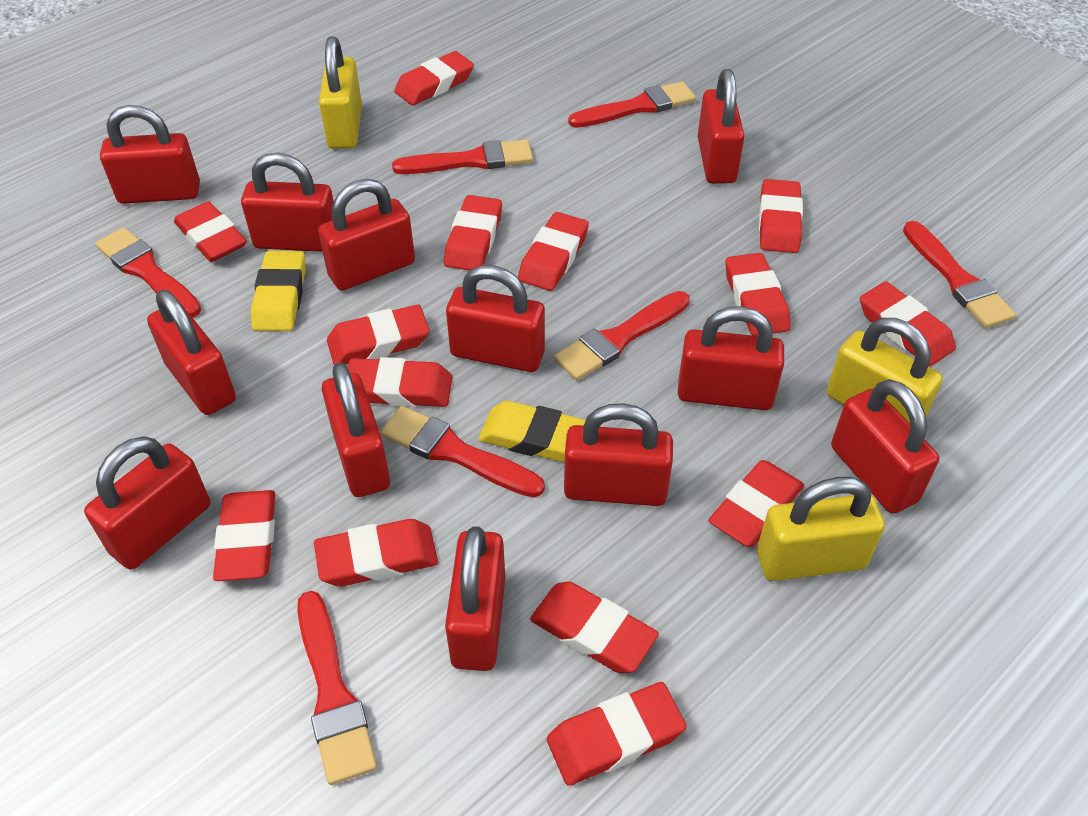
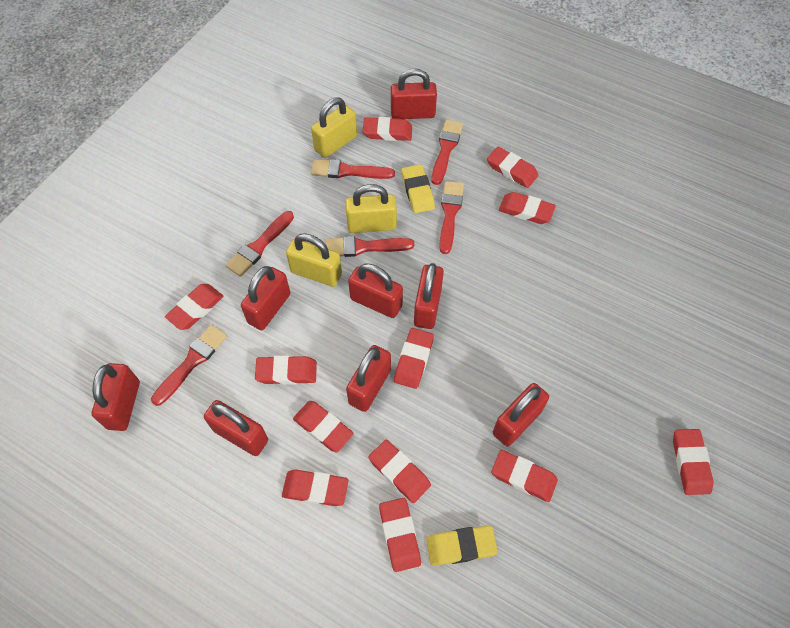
red brush: [95,227,201,317] [297,591,377,785] [380,406,545,497] [392,139,533,174] [554,291,690,381] [568,81,696,128] [903,221,1016,328] = 7 -> [151,324,227,406] [225,211,294,277] [311,159,395,179] [326,236,414,257] [432,120,463,185] [439,181,464,254] = 6
red eraser: [174,202,247,262] [213,490,275,581] [314,519,438,587] [327,305,430,365] [348,357,452,407] [394,51,474,106] [444,195,502,271] [518,212,589,291] [530,581,659,673] [547,682,686,786] [708,460,804,547] [725,253,791,336] [759,179,803,253] [860,281,956,366] = 14 -> [165,284,224,330] [255,355,317,385] [282,469,349,506] [293,401,354,452] [363,117,412,141] [368,439,431,503] [379,498,421,572] [394,328,434,389] [487,147,538,188] [491,450,558,502] [499,192,556,224] [673,429,713,495] = 12
red padlock: [84,436,210,570] [100,105,200,204] [147,290,236,415] [241,153,334,252] [318,179,415,291] [322,362,390,497] [445,527,505,671] [446,265,545,372] [564,403,673,506] [678,306,784,410] [698,69,745,184] [831,379,939,514] = 12 -> [92,363,140,431] [204,400,268,456] [241,266,290,330] [346,345,391,412] [348,264,403,318] [391,68,437,119] [414,263,444,329] [493,383,549,446] = 8

